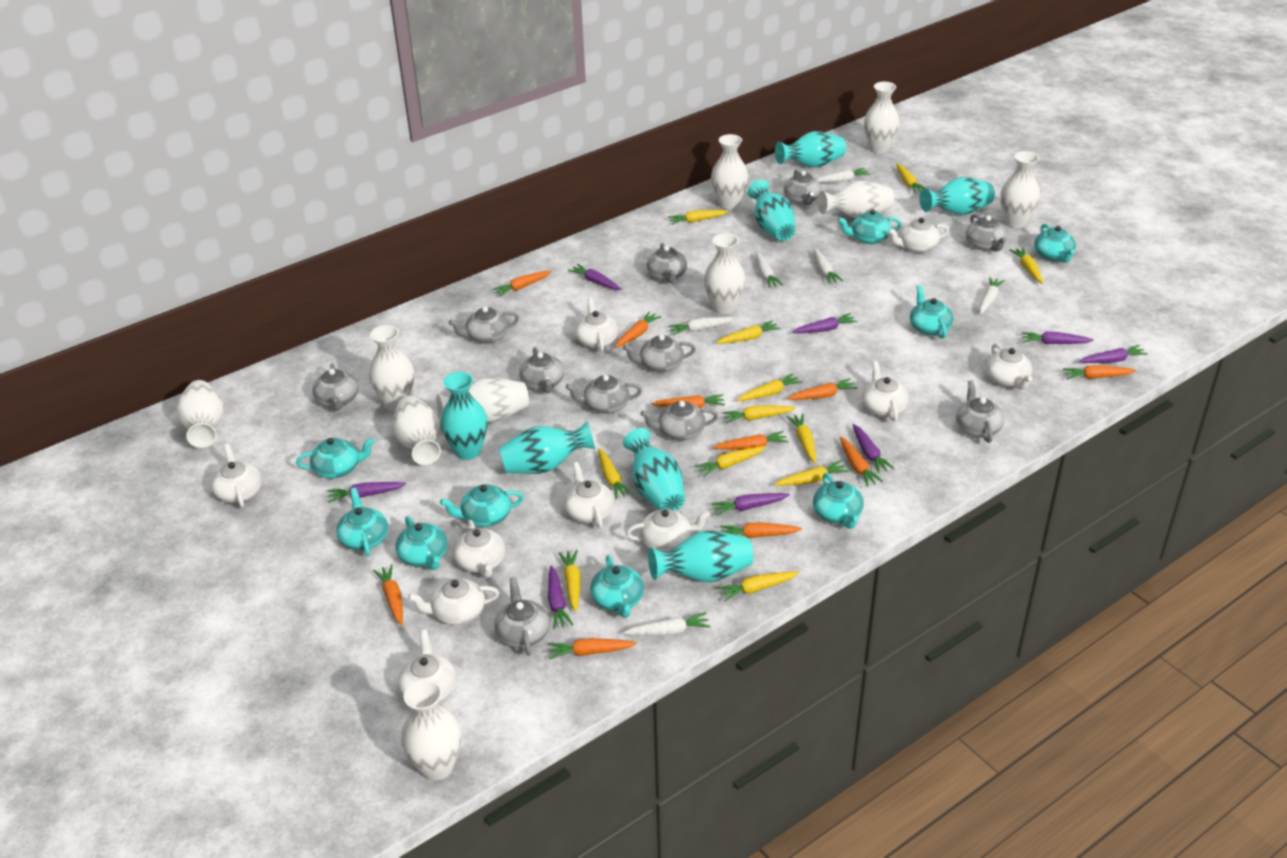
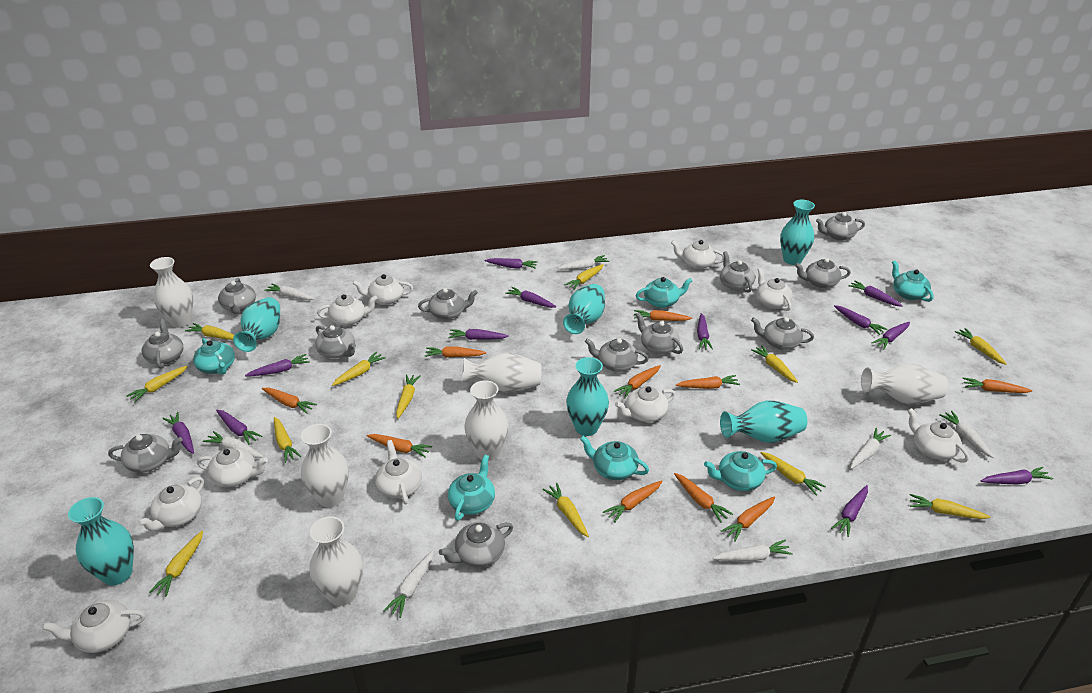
grey teapot: [312,363,358,411] [449,306,519,344] [494,577,549,656] [519,347,564,393] [566,375,642,414] [623,334,696,372] [641,401,718,441] [646,243,687,283] [784,170,821,205] [956,380,1004,443] [966,214,1007,251] = 11 -> [108,434,183,473] [142,319,183,369] [218,278,256,314] [315,325,356,358] [418,288,478,320] [439,522,513,567] [585,338,649,372] [636,313,683,354] [720,251,755,293] [751,317,814,350] [795,258,851,288] [816,212,865,241] = 12
purple carrot: [327,482,406,503] [548,566,573,629] [568,264,622,290] [711,493,790,516] [792,313,858,333] [852,424,895,473] [1022,332,1094,344] [1079,345,1148,363] = 8 -> [162,412,194,454] [216,410,262,445] [245,354,310,377] [448,329,509,340] [485,258,538,269] [505,287,556,308] [697,313,713,350] [831,485,868,537] [834,305,888,335] [848,281,903,307] [872,322,910,349] [981,467,1053,485] = 12
turquoise teapot: [296,438,375,478] [336,488,388,556] [396,516,448,570] [440,484,524,527] [590,555,644,618] [813,473,864,529] [838,209,902,244] [910,285,954,339] [1034,224,1076,263] = 9 -> [193,338,235,375] [448,455,495,521] [580,436,649,480] [636,277,692,308] [704,451,777,491] [892,261,934,302] = 6
turquoise vase: [440,372,488,460] [499,421,595,474] [623,428,685,511] [648,531,753,583] [748,179,796,241] [775,131,846,167] [920,177,995,215] = 7 -> [68,497,134,585] [233,297,280,352] [563,284,605,334] [566,357,609,436] [720,400,807,443] [780,200,815,265] = 6
white carrot: [623,612,711,636] [668,317,735,335] [755,252,783,288] [813,248,843,284] [817,168,870,183] [979,277,1005,314] = 6 -> [203,431,264,458] [264,284,315,300] [383,551,434,618] [558,255,609,270] [713,540,793,561] [851,428,891,469] [939,411,994,458] = 7
white vase: [176,380,224,448] [369,325,414,411] [393,396,441,465] [401,679,461,781] [436,377,529,423] [704,233,746,314] [711,134,748,209] [818,181,894,218] [864,82,900,154] [1000,151,1040,228] = 10 -> [150,257,193,328] [301,424,349,507] [309,516,363,606] [462,353,541,392] [464,380,509,461] [861,364,948,404] = 6

